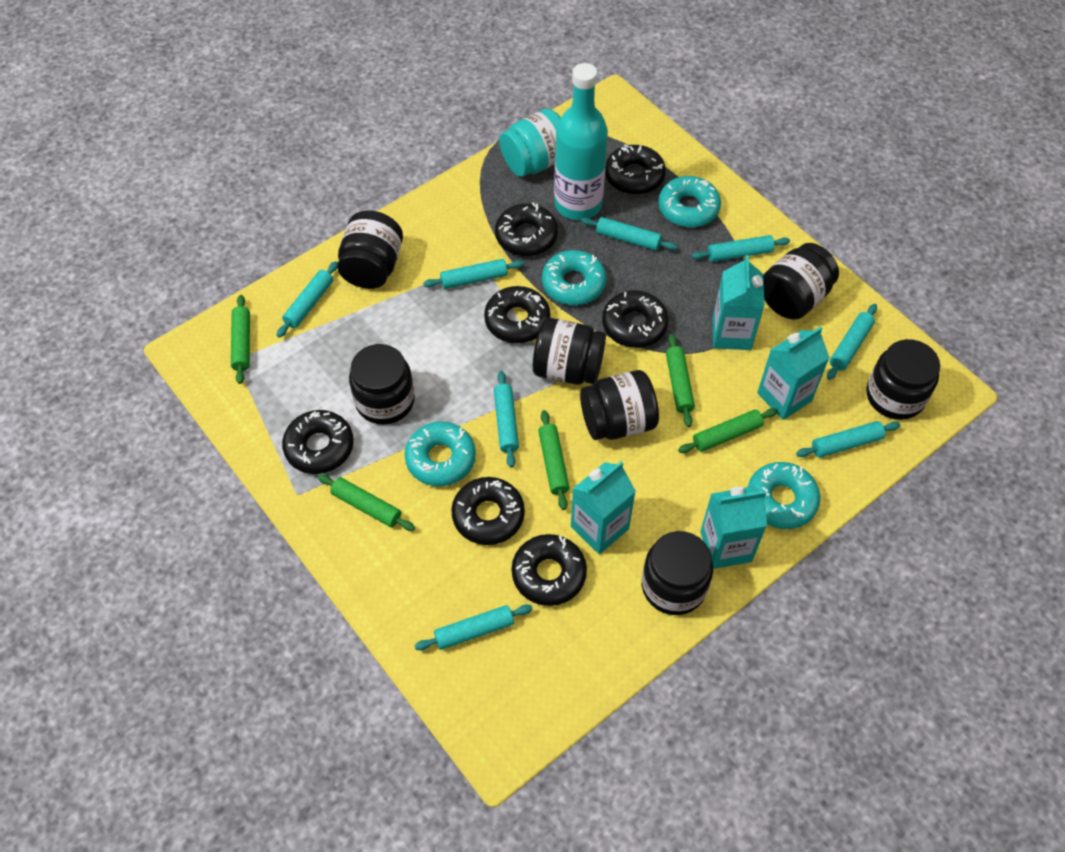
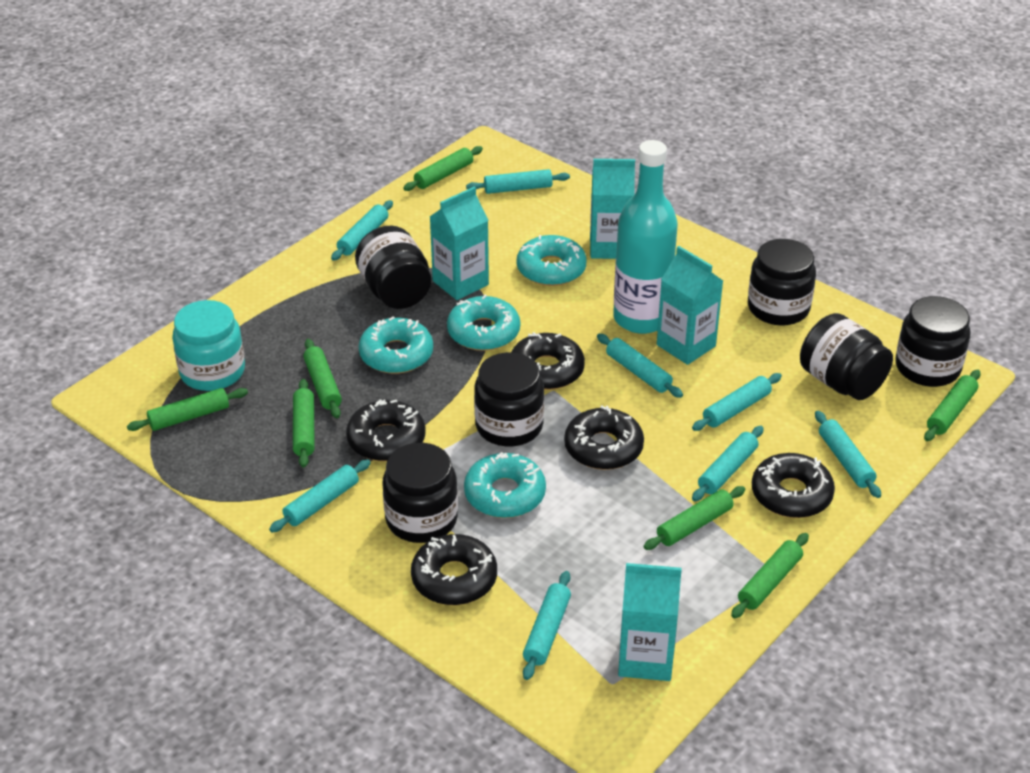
black donut: [282,410,354,474] [451,477,525,545] [484,286,550,343] [495,202,558,256] [512,534,587,606] [602,290,669,348] [605,144,666,195] = 7 -> [346,399,426,461] [411,534,497,605] [512,332,585,390] [564,406,644,470] [752,453,835,518] = 5
black jar: [337,211,403,289] [349,344,415,425] [533,318,606,385] [580,370,659,440] [642,531,713,615] [763,243,839,320] [866,339,940,420] = 7 -> [355,226,431,309] [383,443,458,543] [474,352,544,447] [748,239,816,326] [800,313,893,400] [895,296,970,387] = 6
green rolling pin: [231,295,250,384] [318,474,415,531] [538,410,570,510] [666,334,695,427] [678,408,778,453] = 5 -> [127,388,248,431] [293,379,315,468] [303,339,342,418] [403,146,483,191] [643,486,746,550] [731,533,809,618] [924,370,981,441] = 7

